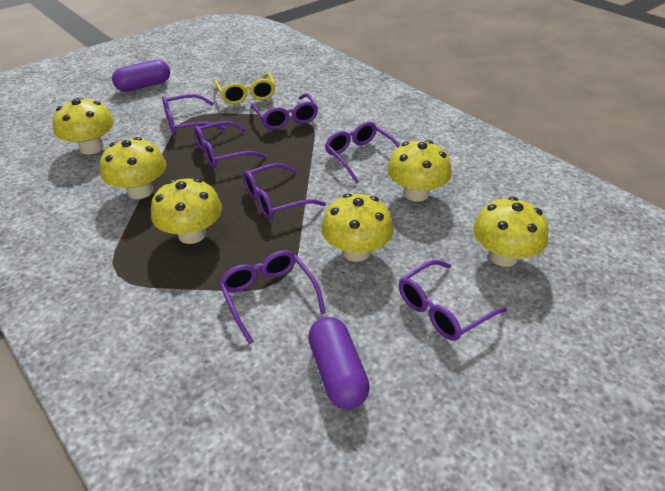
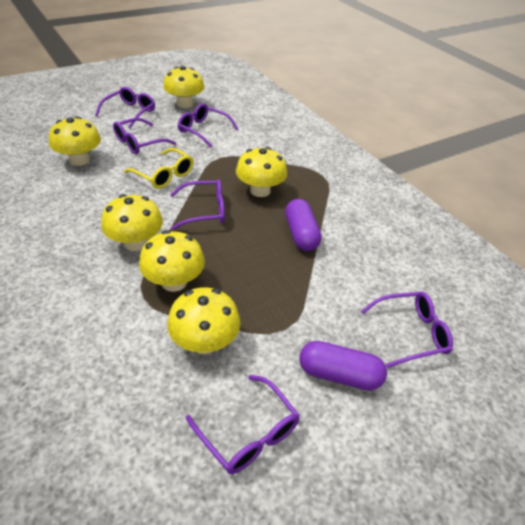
purple glasses: [162,94,225,136] [194,121,267,168] [219,250,326,345] [243,163,326,219] [251,93,318,130] [325,122,400,183] [399,260,507,341] = 7 -> [95,87,155,128] [113,118,176,154] [170,179,225,230] [178,104,238,148] [186,375,300,474] [361,292,453,368] = 6

